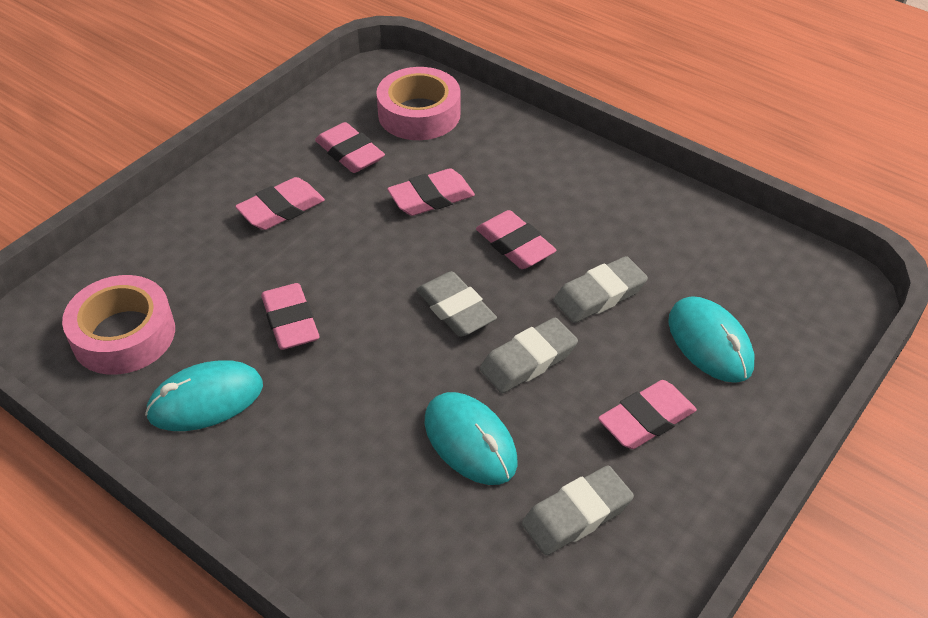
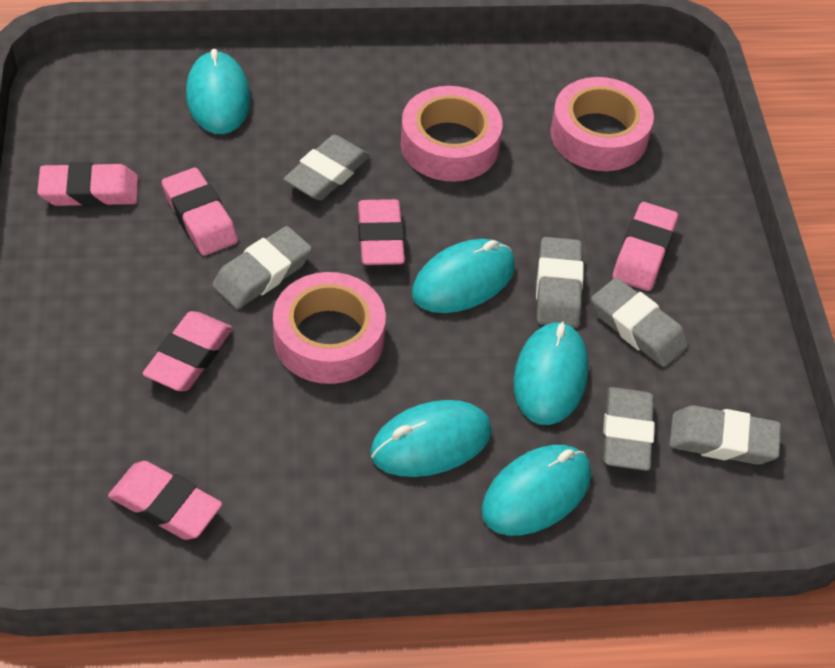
grey eraser: [416,271,497,337] [480,318,578,393] [522,466,634,555] [554,256,648,323] = 4 -> [212,226,312,309] [284,135,370,200] [536,237,584,328] [591,277,689,367] [603,387,655,471] [669,405,781,465] = 6
pink tape: [62,275,175,375] [376,67,460,140] = 2 -> [273,272,386,384] [401,86,502,182] [551,77,654,171] = 3
turquoise mouse: [145,360,263,431] [425,392,518,485] [668,296,754,383] = 3 -> [186,49,250,134] [370,400,492,477] [412,239,515,313] [481,445,591,536] [513,321,588,425] = 5

